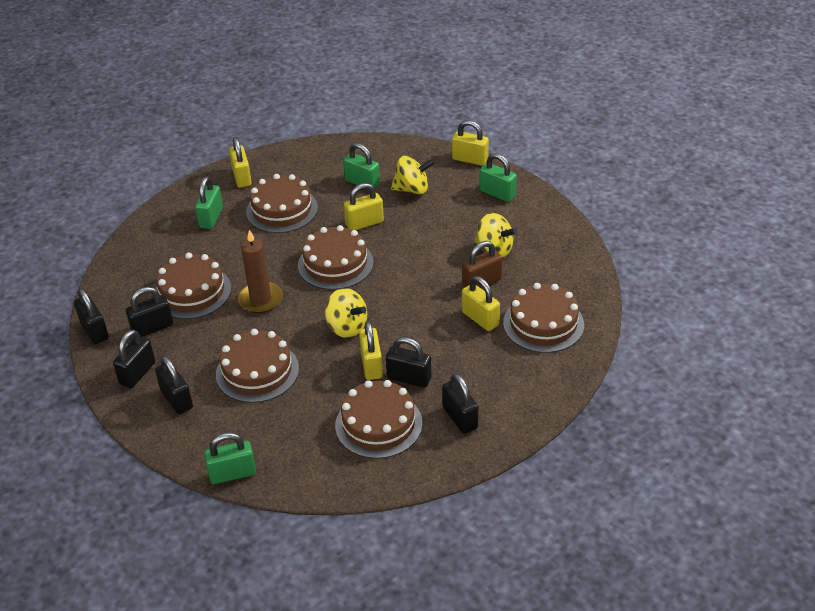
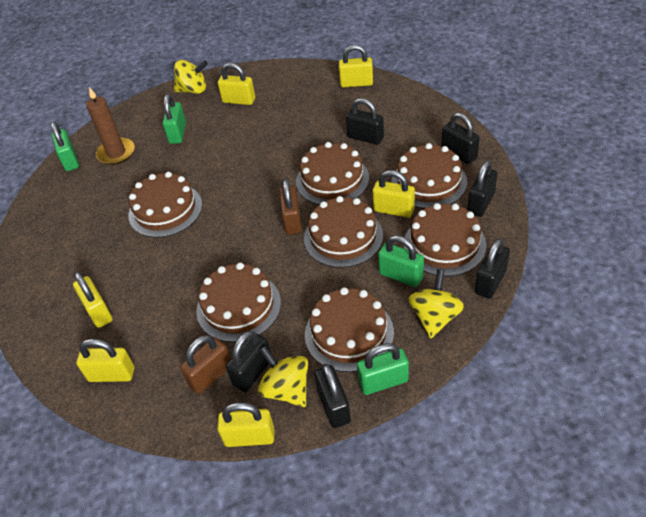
brown cake: [155,252,231,319] [216,329,299,403] [246,174,318,233] [298,225,374,290] [335,380,423,459] [503,283,584,353] = 6 -> [128,172,202,238] [196,262,281,342] [296,142,369,205] [304,196,383,268] [305,287,394,372] [391,143,467,209] [404,203,486,276] = 7
brown padlock: [462,241,502,288] = 1 -> [180,335,231,394] [279,179,302,235] = 2
yellow padlock: [229,137,252,188] [344,183,384,230] [359,321,383,380] [452,120,489,166] [462,276,500,331] = 5 -> [73,272,113,328] [76,339,134,382] [217,402,275,447] [218,63,255,105] [339,45,373,88] [372,170,415,218] = 6

